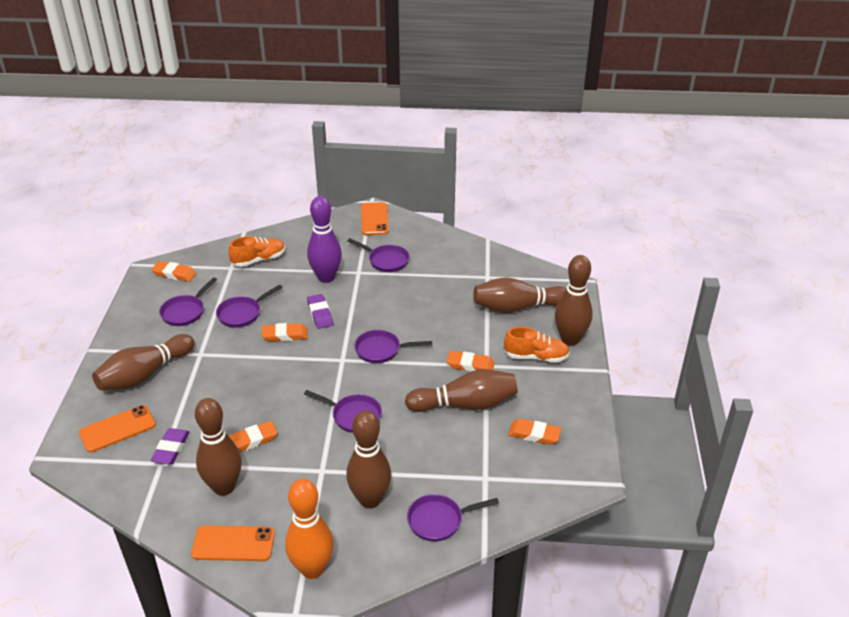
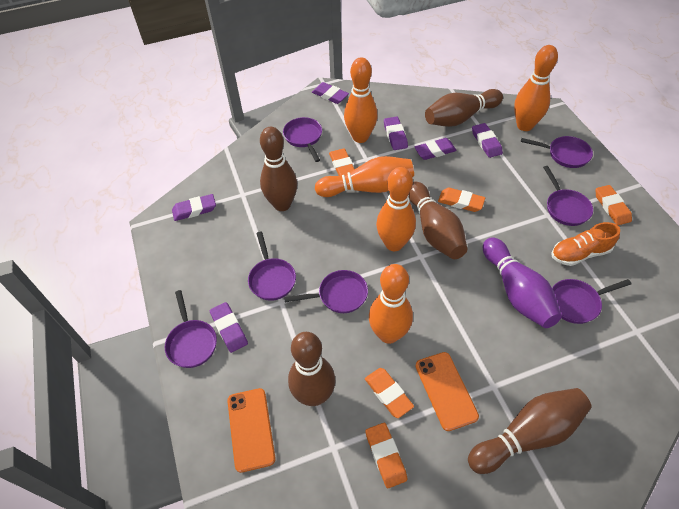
brown bowling pin: [92,334,195,390] [195,398,242,496] [346,410,391,509] [405,369,518,412] [473,277,567,313] [555,255,593,346] = 6 -> [260,127,297,211] [288,332,335,406] [408,182,467,259] [425,89,503,127] [468,388,592,474] = 5
orange bowling pin: [285,479,334,579] = 1 -> [315,156,414,197] [344,57,377,143] [369,264,413,344] [376,167,416,251] [514,45,558,131] = 5
orange phone: [79,405,156,453] [191,525,275,561] [361,202,389,235] = 3 -> [227,388,276,473] [415,352,479,431] = 2
orange shoe: [228,236,285,267] [504,327,570,363] = 2 -> [551,222,620,266] = 1
purple eraser: [151,428,189,465] [307,294,333,329] = 2 -> [172,194,216,221] [210,302,248,353] [312,82,349,104] [384,117,408,150] [414,138,457,160] [472,123,503,158] = 6
purple pan: [159,277,217,326] [216,285,283,328] [304,390,382,433] [347,238,409,272] [354,330,432,363] [407,494,499,541] = 6 -> [165,290,217,368] [248,231,296,301] [283,117,322,162] [284,270,368,313] [521,136,593,168] [543,166,593,226] [552,279,632,324] = 7

